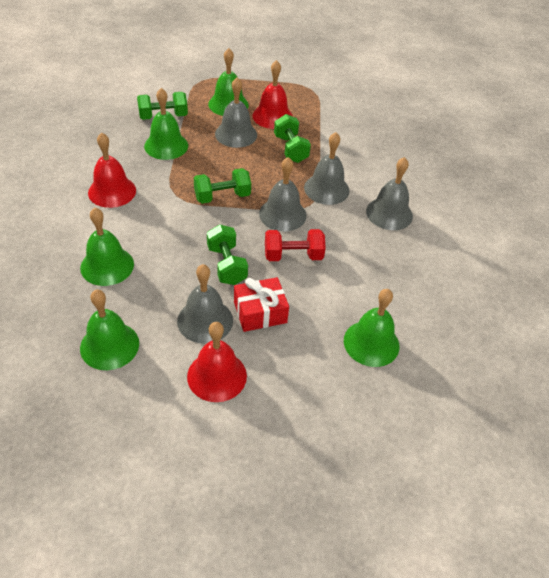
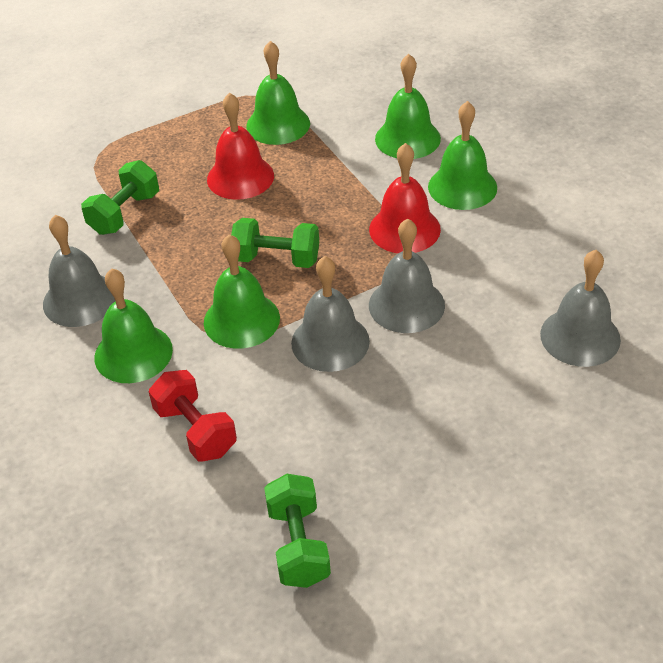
green dumbbell: [137,92,188,120] [194,168,251,204] [207,224,248,285] [274,114,311,163] = 4 -> [81,160,159,235] [231,218,319,268] [264,474,331,588] = 3
grey bell: [177,265,233,344] [215,78,257,148] [259,157,307,231] [304,132,349,205] [366,157,413,230] = 5 -> [43,215,115,327] [291,256,370,372] [369,219,445,333] [540,250,621,367] = 4
red bell: [88,132,136,208] [187,322,247,402] [252,60,293,129] = 3 -> [207,93,274,200] [369,143,441,253] = 2
red gift: [234,277,289,332] = 1 -> none = 0

